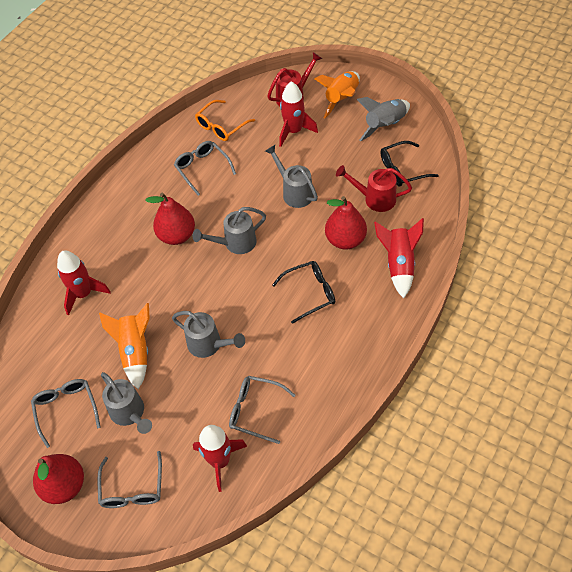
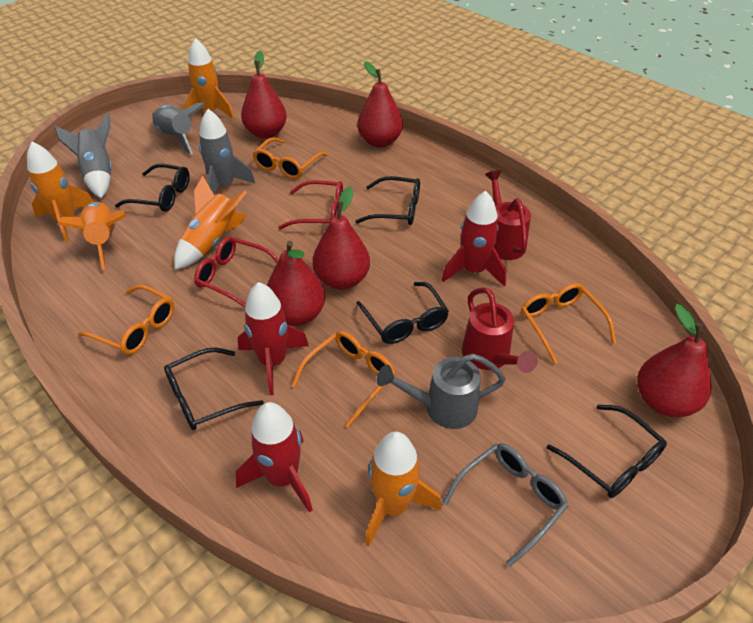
black glasses: [272,261,335,324] [381,141,439,187] = 2 -> [115,164,190,212] [164,348,264,430] [355,176,420,225] [356,282,449,344] [547,404,667,498] = 5
grey glasses: [31,379,101,448] [98,451,162,508] [174,141,236,196] [229,376,295,444] = 4 -> [443,443,568,567] = 1
grey rocket: [357,97,410,141] = 1 -> [54,112,112,198] [152,103,206,155] [199,109,255,196] = 3
grey watering can: [101,372,152,434] [172,311,245,358] [193,207,266,254] [265,145,318,208] = 4 -> [377,354,506,429] = 1
orange glasses: [195,100,255,141] = 1 -> [78,285,174,355] [252,137,328,179] [291,331,395,427] [521,283,616,364] = 4
orange rocket: [99,303,150,389] [314,71,360,118] = 2 -> [27,142,94,242] [57,202,127,270] [174,176,248,270] [184,38,234,119] [365,432,442,547] = 5
red glasses: none = 0 -> [194,237,279,307] [278,180,343,230] = 2
red pear: [33,454,84,504] [145,193,195,245] [325,196,367,249] = 3 -> [241,51,287,139] [267,241,325,326] [312,186,370,290] [357,61,403,148] [637,304,711,417] = 5
red rocket: [57,250,111,316] [193,425,247,492] [279,82,318,147] [374,218,424,298] = 4 -> [236,402,313,513] [238,282,309,395] [442,191,506,287] = 3

